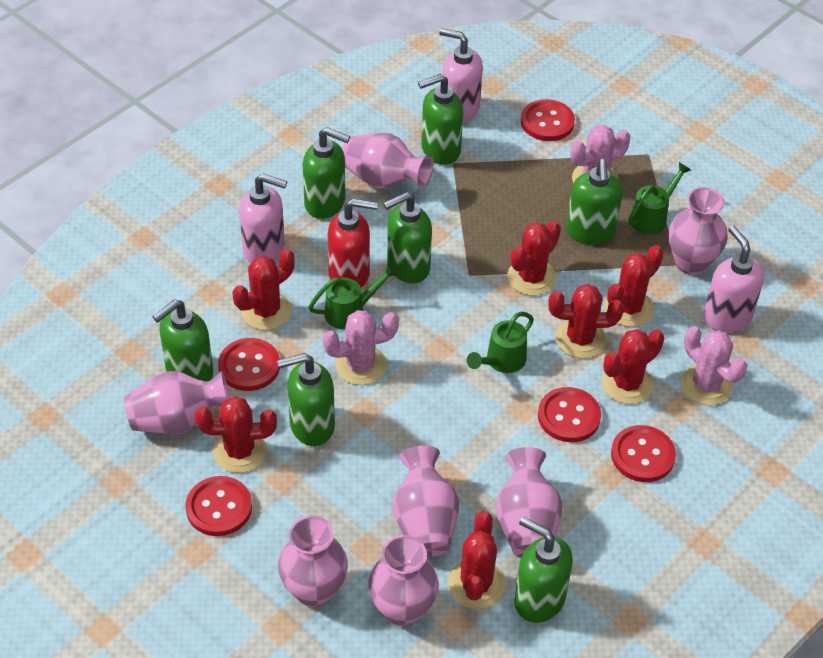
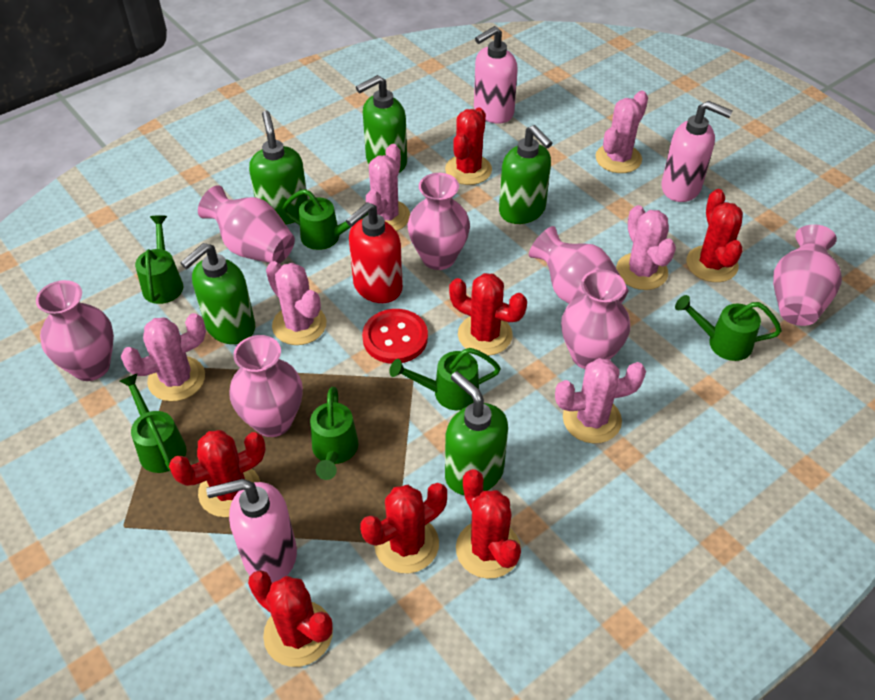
green soap dispenser: [152,299,213,381] [277,353,335,446] [303,127,350,219] [383,192,432,283] [418,74,464,165] [514,516,573,623] [566,159,623,244] = 7 -> [181,243,255,344] [249,110,308,224] [356,75,407,173] [445,371,508,495] [499,125,552,224] = 5
green watering can: [308,263,399,329] [467,312,534,373] [628,162,691,235] = 3 -> [120,373,186,473] [135,215,183,304] [282,189,368,250] [310,387,358,480] [389,348,501,410] [675,295,782,361] = 6
pink cactus: [323,310,399,385] [570,125,630,183] [681,326,747,405] = 3 -> [121,313,206,401] [266,261,326,345] [366,144,410,231] [555,358,646,443] [595,91,648,173] [616,205,676,290] = 6
red button: [185,476,252,536] [218,338,280,391] [521,99,575,141] [538,387,601,442] [611,425,676,482] = 5 -> [362,309,428,364] = 1

